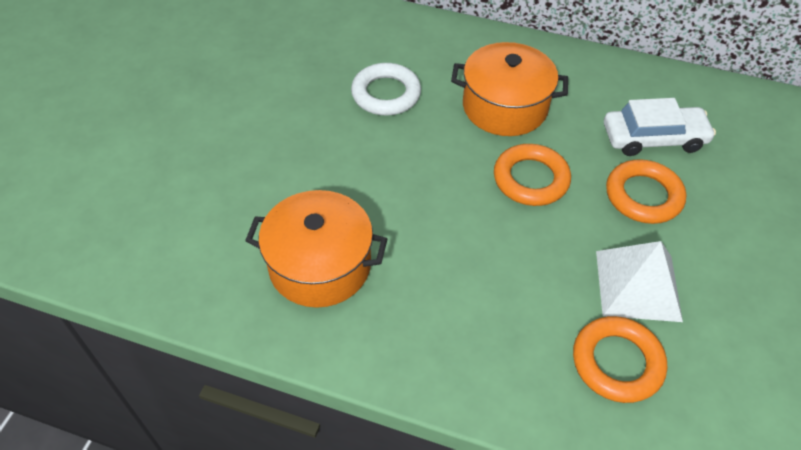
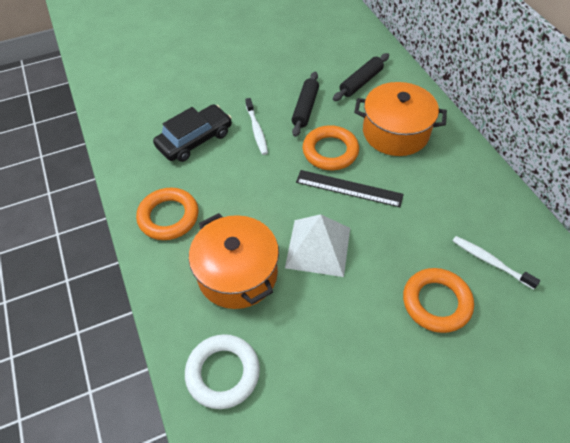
black car: none = 0 -> [153,104,232,162] = 1
black rolling pin: none = 0 -> [292,71,319,137] [333,53,389,101] = 2
black ruler: none = 0 -> [296,170,404,207] = 1
white car: [604,98,716,156] = 1 -> none = 0
white toothbrush: none = 0 -> [245,98,268,155] [453,236,540,289] = 2

